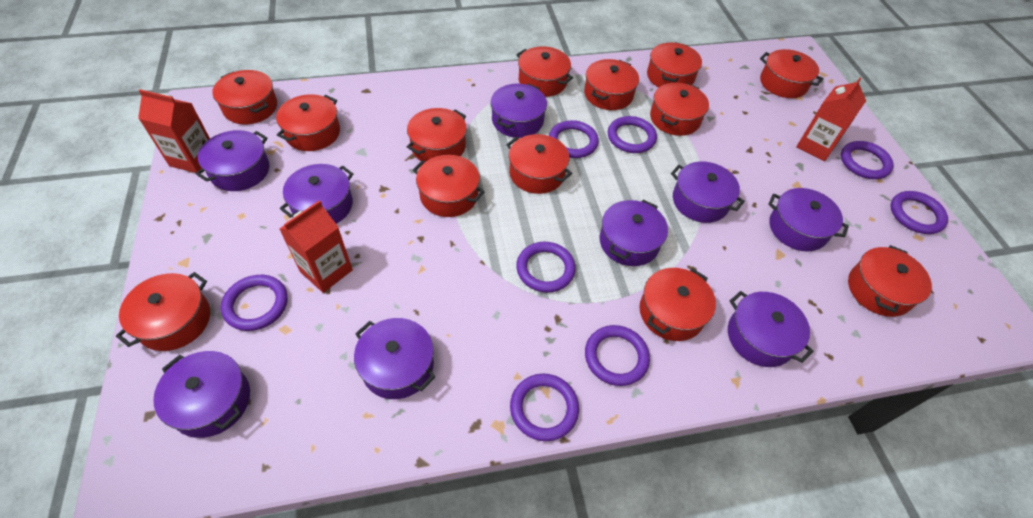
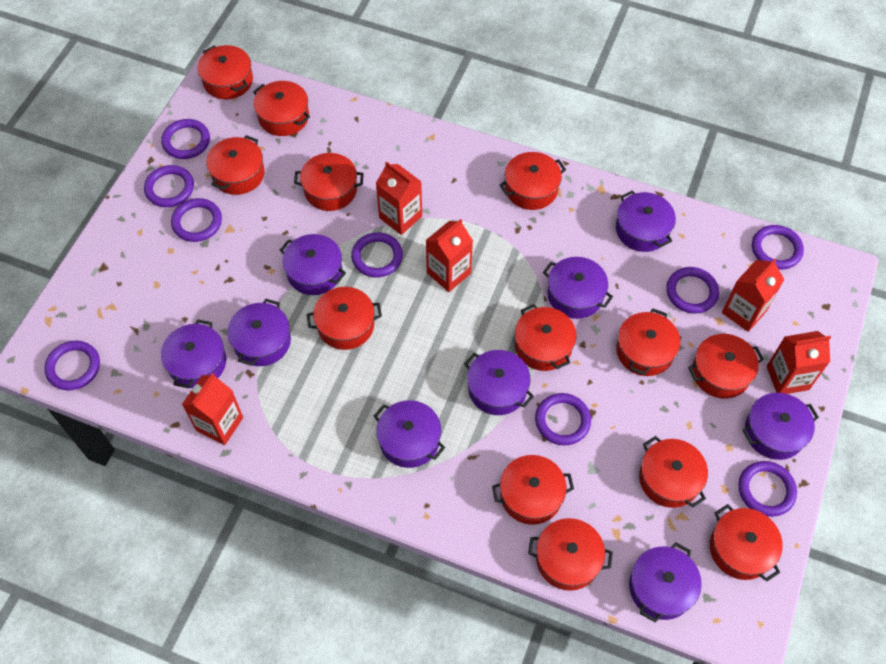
purple ring: [221,275,288,331] [510,374,579,441] [516,242,576,293] [549,120,599,158] [585,325,650,386] [608,116,657,153] [841,141,894,179] [890,191,948,234] = 8 -> [44,341,100,390] [144,165,194,207] [161,119,210,159] [171,198,222,242] [351,232,403,277] [535,393,591,445] [666,267,719,314] [738,461,797,517] [752,225,804,270] = 9
red carton: [138,89,210,173] [280,200,353,293] [796,78,866,161] = 3 -> [182,373,243,445] [376,161,422,235] [426,219,473,292] [722,259,784,332] [767,331,831,394] = 5

